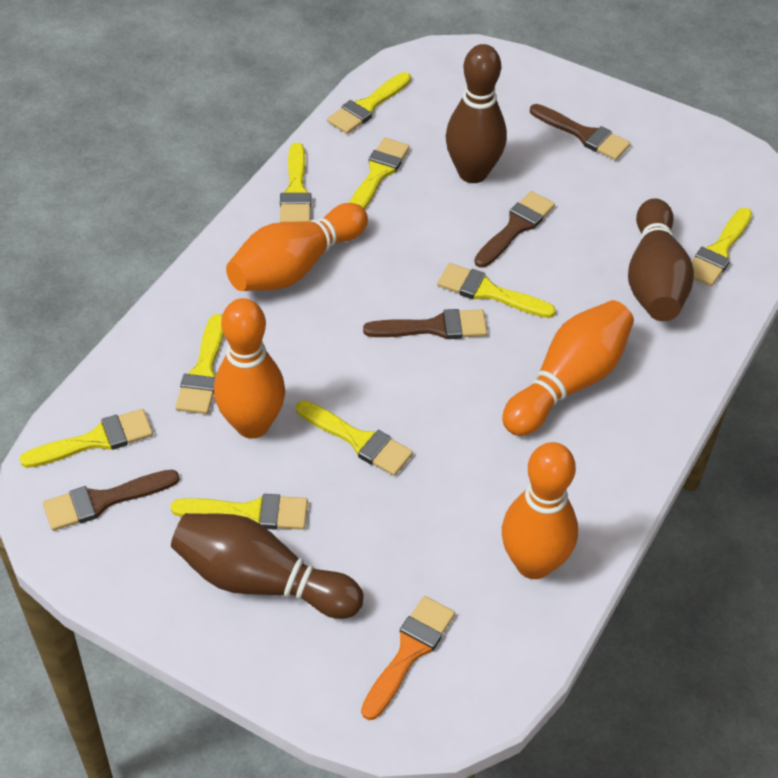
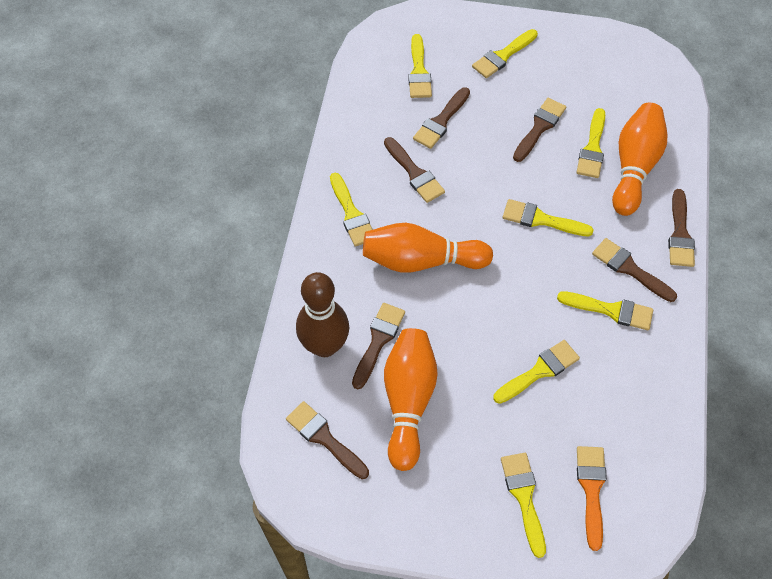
brown bowling pin: [171,513,364,619] [445,44,507,183] [628,198,694,321] = 3 -> [296,272,349,357] = 1
brown brush: [43,469,179,531] [363,309,487,339] [474,191,555,268] [530,104,631,160] = 4 -> [286,401,369,479] [352,303,405,389] [384,137,445,203] [413,87,470,149] [513,98,566,162] [592,238,677,302] [668,189,695,267] = 7
orange bowling pin: [214,298,285,439] [226,203,368,291] [502,300,634,436] [502,442,578,579] = 4 -> [363,223,493,273] [384,328,438,471] [612,103,667,216] = 3
yellow brush: [19,409,153,468] [171,494,308,530] [175,314,224,414] [280,143,311,222] [296,400,413,476] [327,72,411,134] [349,137,410,209] [437,263,556,318] [692,208,752,286] = 9 -> [330,173,373,247] [408,34,432,98] [472,29,538,78] [493,340,580,404] [501,453,546,558] [503,199,594,236] [557,291,653,330] [576,108,605,178] = 8

